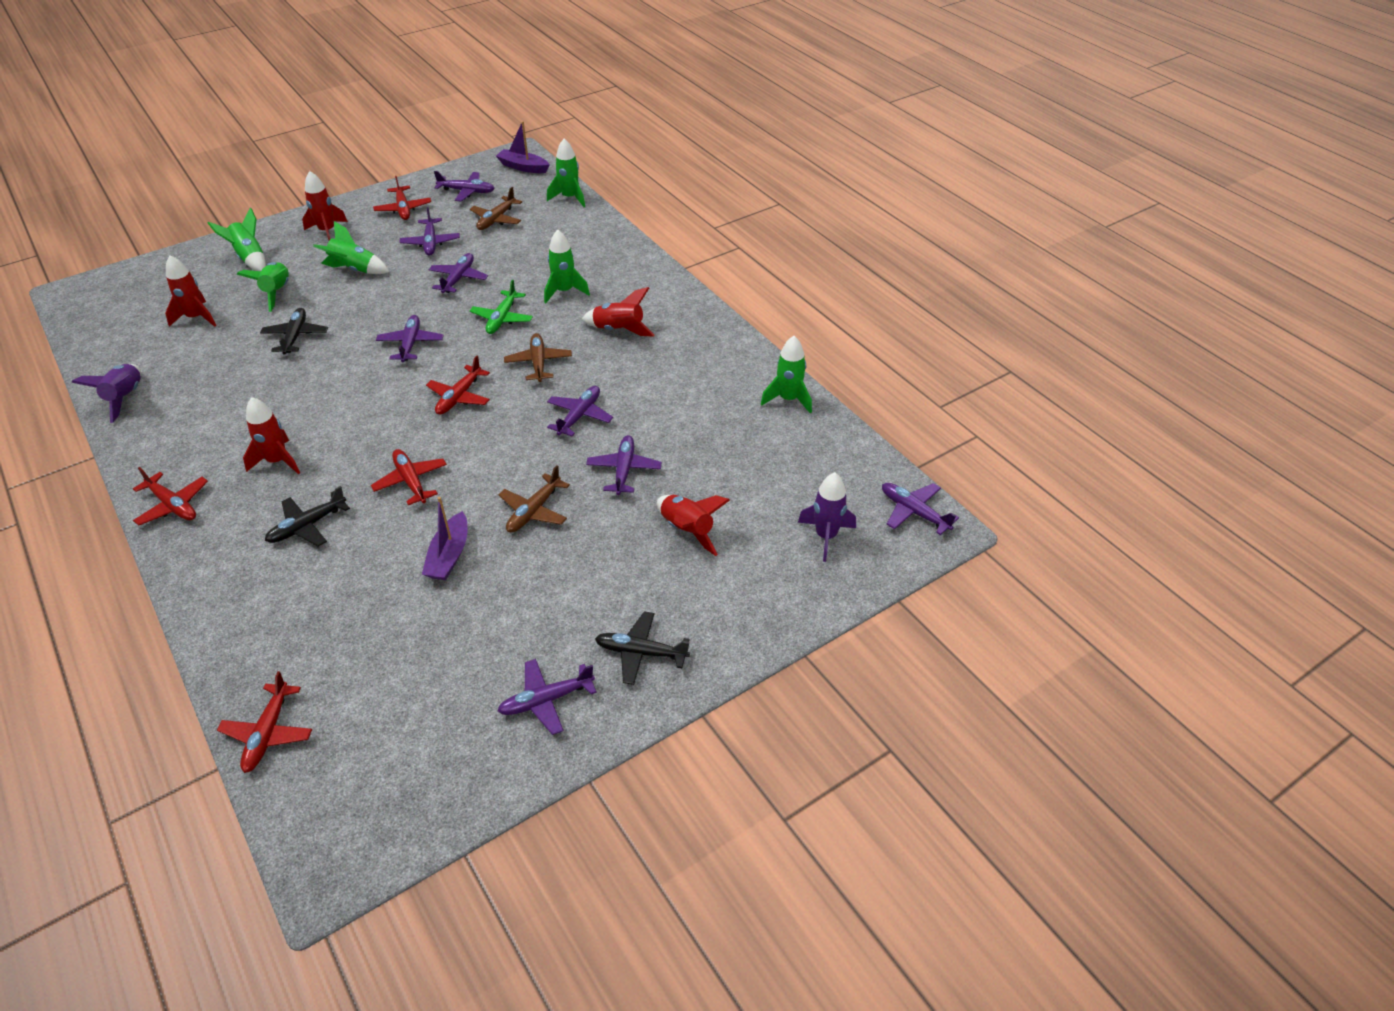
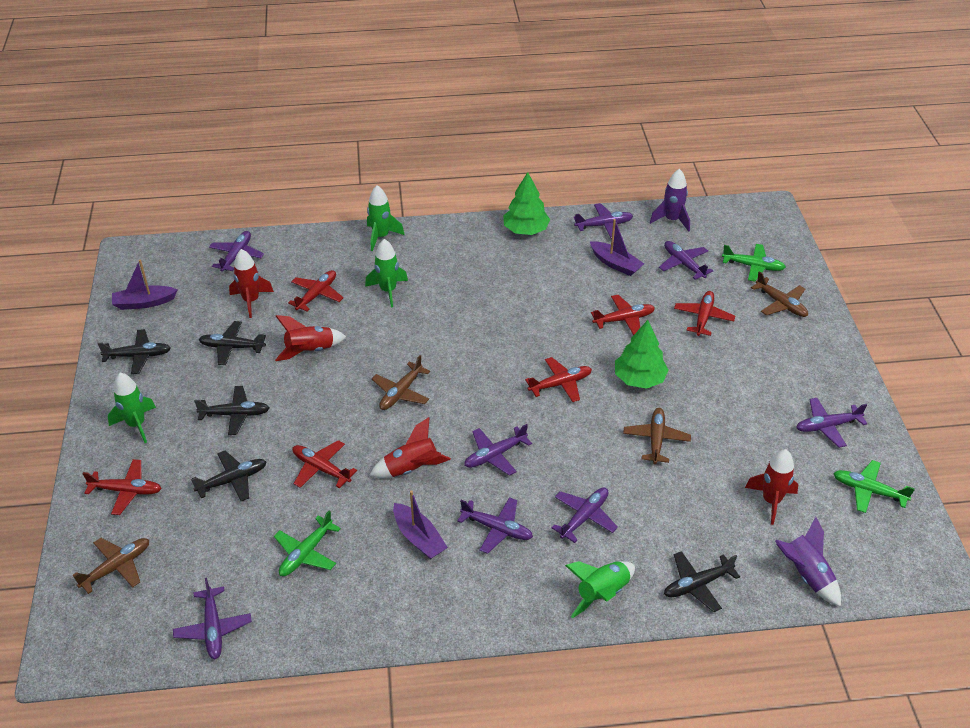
black plane: [260,308,328,355] [265,486,350,547] [595,611,690,685] = 3 -> [97,329,171,374] [191,451,267,501] [194,386,269,435] [199,321,266,365] [664,551,740,612] = 5
brown plane: [470,187,522,230] [499,466,570,533] [504,333,572,382] = 3 -> [73,538,149,594] [372,355,430,410] [623,408,691,464] [751,271,808,317] = 4
green plane: [470,280,533,334] = 1 -> [274,510,341,576] [722,244,786,281] [833,460,915,513] = 3
green rocket: [208,208,266,271] [237,262,289,312] [313,221,389,274] [544,230,590,303] [547,139,585,207] [761,336,812,414] = 6 -> [108,373,156,443] [365,239,408,307] [367,185,405,251] [565,561,635,618] = 4
green tree: none = 0 -> [503,172,550,235] [615,320,669,389] = 2
purple boat: [422,497,467,580] [496,121,550,173] = 2 -> [112,259,178,310] [393,490,448,559] [590,219,644,276] = 3
red plane: [133,467,208,525] [217,671,312,773] [371,449,447,505] [373,176,431,220] [426,356,490,415] = 5 -> [82,459,162,515] [288,270,344,312] [292,440,357,488] [525,357,592,402] [591,295,655,335] [674,291,735,336] = 6
red rocket: [165,255,217,327] [243,397,300,474] [302,171,348,240] [582,287,655,336] [657,495,730,556] = 5 -> [229,249,274,318] [275,315,346,361] [369,417,451,478] [745,449,798,525] = 4

